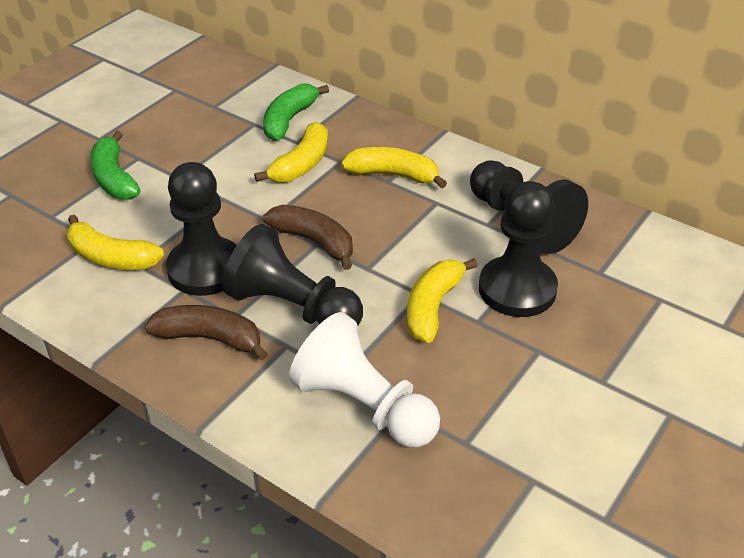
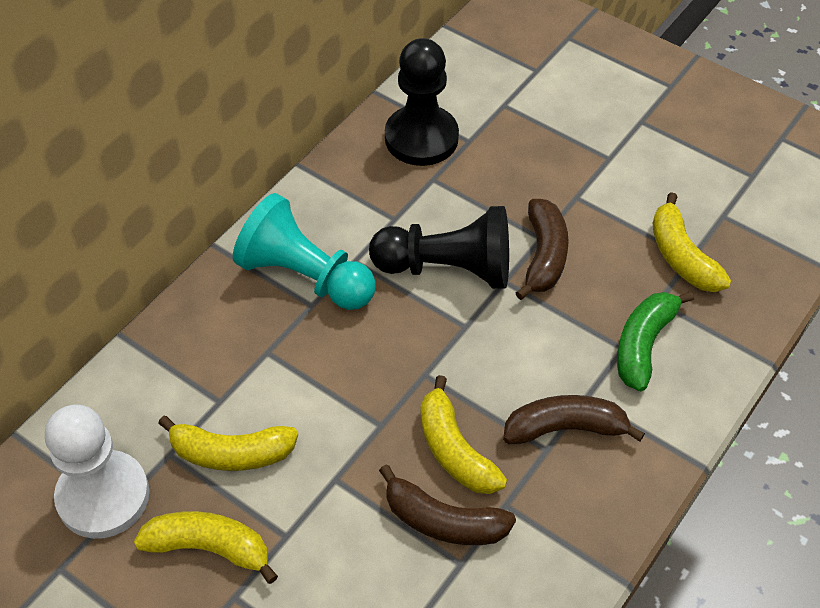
black pawn: [166,162,237,296] [222,224,363,327] [470,160,588,254] [479,181,558,317] = 4 -> [369,206,509,289] [385,38,459,166] = 2
brown banana: [145,305,268,361] [263,205,353,270] = 2 -> [379,464,516,545] [503,395,645,444] [516,199,569,300] = 3
green banana: [90,131,140,199] [263,84,329,141] = 2 -> [617,291,694,391] = 1
turquoise pawn: none = 0 -> [233,193,375,310] = 1

